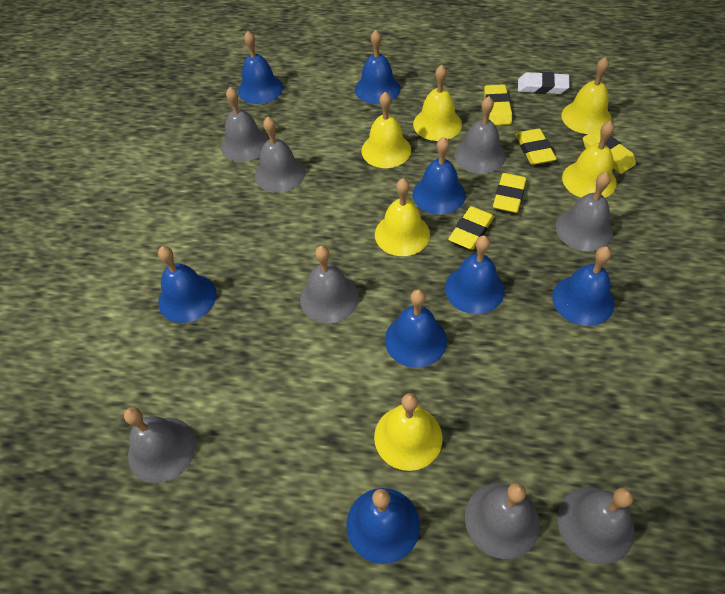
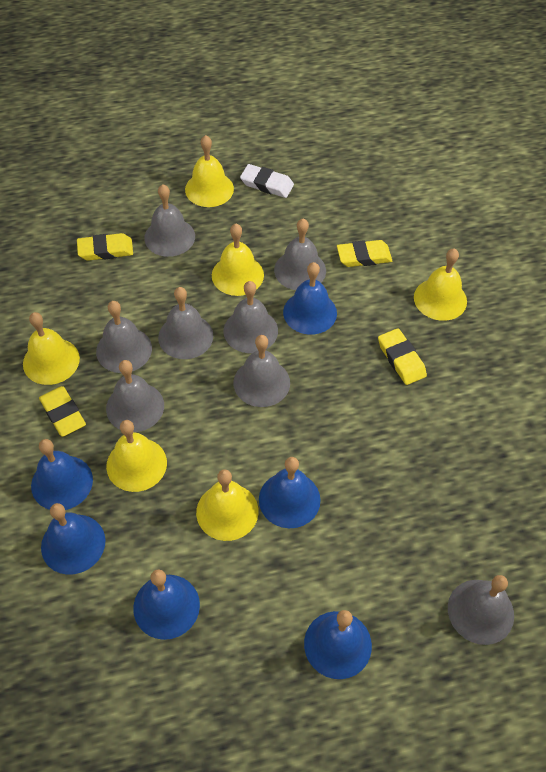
blue bell: [158,246,217,323] [238,31,283,104] [346,488,420,564] [355,30,401,104] [385,289,447,368] [413,137,466,215] [445,236,505,314] [552,246,614,326] = 8 -> [31,439,93,510] [41,503,105,575] [133,569,200,640] [259,457,321,528] [283,262,337,335] [304,610,372,679] = 6
yellow eraser: [448,206,494,250] [484,84,512,125] [493,173,527,213] [516,129,557,165] [583,129,636,174] = 5 -> [39,386,86,437] [77,233,133,261] [337,240,392,267] [378,328,427,385] = 4

